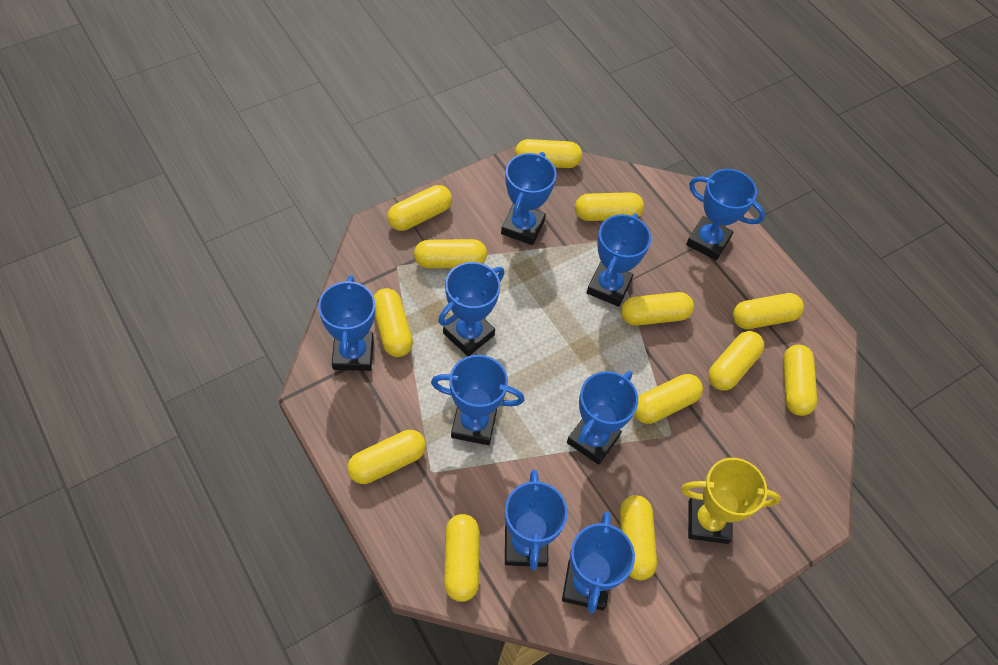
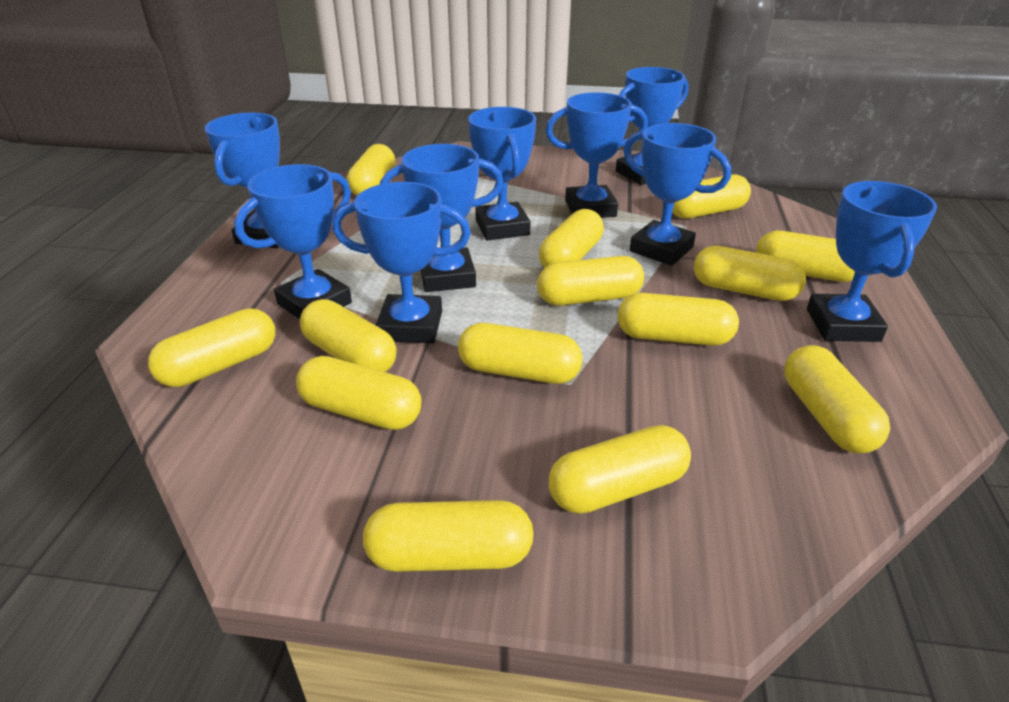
yellow capsule: [347,430,426,484] [374,288,413,357] [387,185,452,231] [414,239,487,268] [444,514,479,602] [515,139,582,168] [575,192,644,221] [620,495,657,580] [621,292,694,326] [634,374,703,424] [708,331,764,391] [733,293,804,329] [783,345,817,416] = 13 -> [148,308,275,387] [296,356,421,430] [300,299,396,372] [347,144,395,196] [363,500,534,572] [458,323,582,384] [537,256,644,306] [539,209,604,268] [549,425,691,514] [617,293,739,346] [672,175,751,219] [694,246,806,301] [756,231,855,282] [784,345,890,453] = 14
yellow trophy: [681,458,781,544] = 1 -> none = 0

